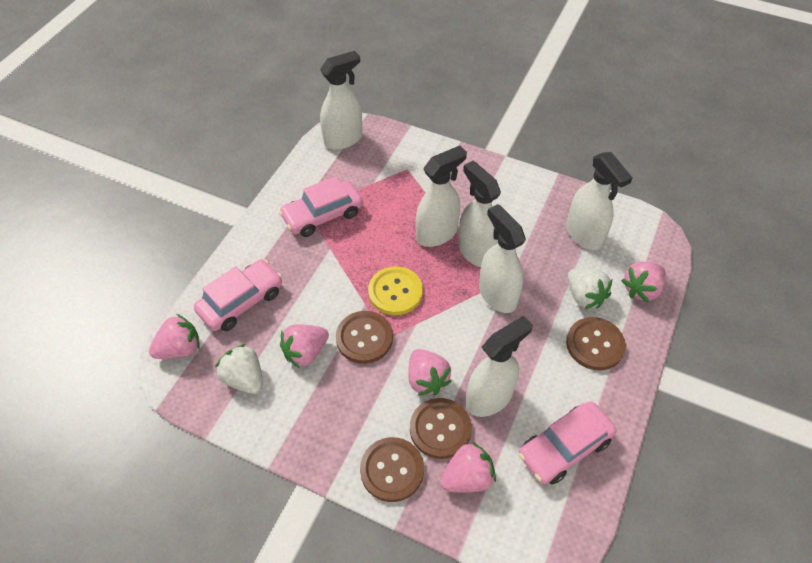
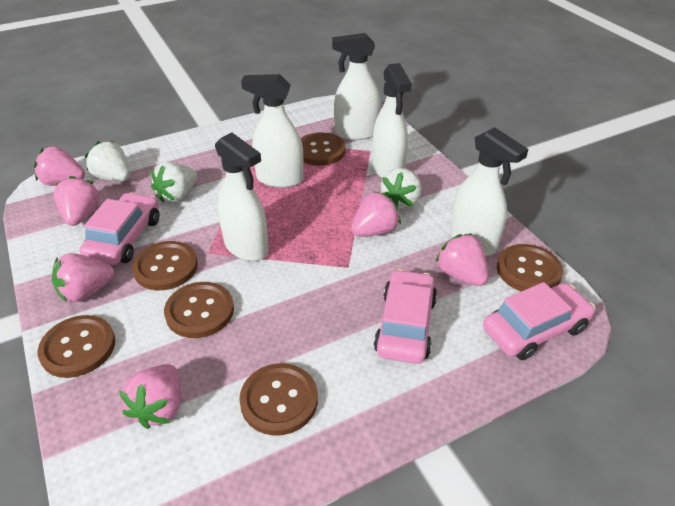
brown button: [336,311,393,364] [360,437,424,502] [410,398,472,459] [566,317,626,370] = 4 -> [38,315,115,378] [132,241,198,290] [164,282,234,338] [239,363,318,435] [301,133,345,166] [497,244,564,291] = 6
pink strawberry: [149,314,200,359] [280,324,329,368] [408,349,452,396] [440,442,496,492] [621,262,666,303] = 5 -> [34,146,85,186] [52,253,114,303] [53,176,100,226] [119,364,181,429] [351,191,401,237] [436,233,488,286] = 6
white spray bottle: [320,51,363,150] [416,146,467,247] [458,161,501,267] [466,315,533,417] [479,204,526,313] [566,152,633,250] = 6 -> [215,133,269,261] [241,74,304,188] [332,33,381,140] [372,63,412,179] [450,127,528,256] = 5
white strawberry: [215,344,263,394] [568,268,612,309] = 2 -> [85,141,130,181] [151,162,197,203] [381,168,421,209] = 3
yellow button: [368,266,423,315] = 1 -> none = 0

